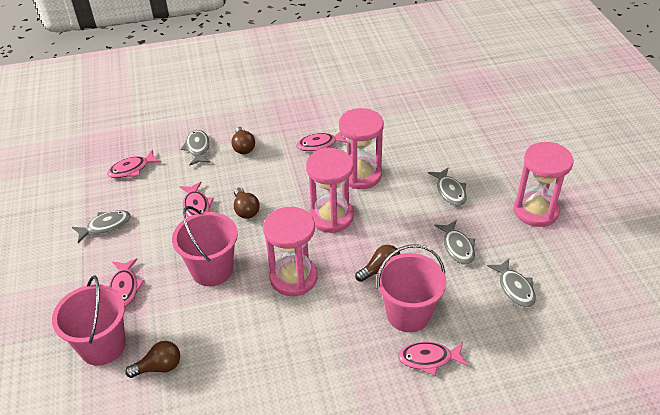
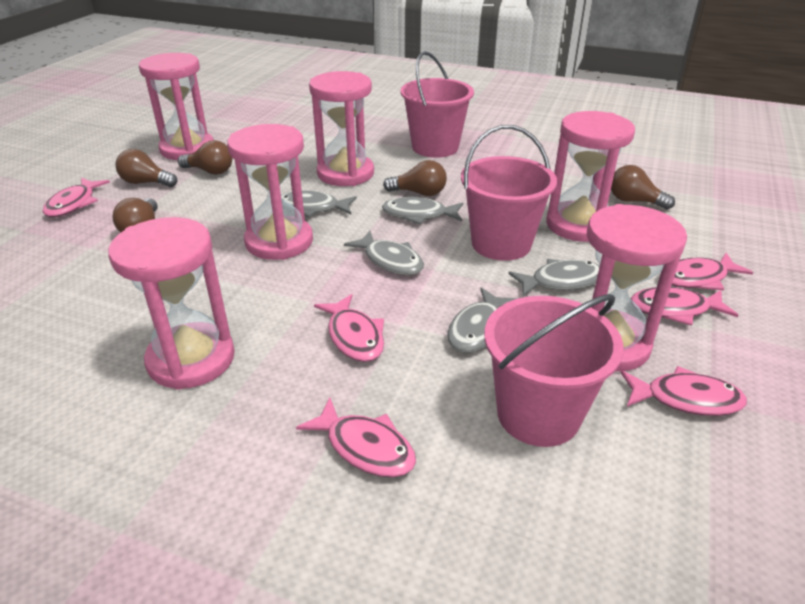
brown light bulb: [125,341,180,378] [231,127,255,154] [234,187,260,219] [355,245,400,282] = 4 -> [112,198,158,232] [115,149,178,187] [178,140,232,175] [383,160,447,196] [611,165,675,210] = 5
pink fish: [107,150,161,178] [109,258,144,306] [179,182,214,217] [297,132,347,152] [398,342,468,376] = 5 -> [43,178,110,217] [296,398,416,477] [314,294,384,362] [620,366,747,416] [630,287,738,326] [672,252,753,290] = 6
pink hourglass: [263,207,318,296] [306,148,354,233] [339,108,384,189] [514,142,574,227] = 4 -> [108,217,235,390] [139,53,214,160] [227,124,313,260] [309,71,374,186] [546,111,635,242] [587,204,687,371] = 6

